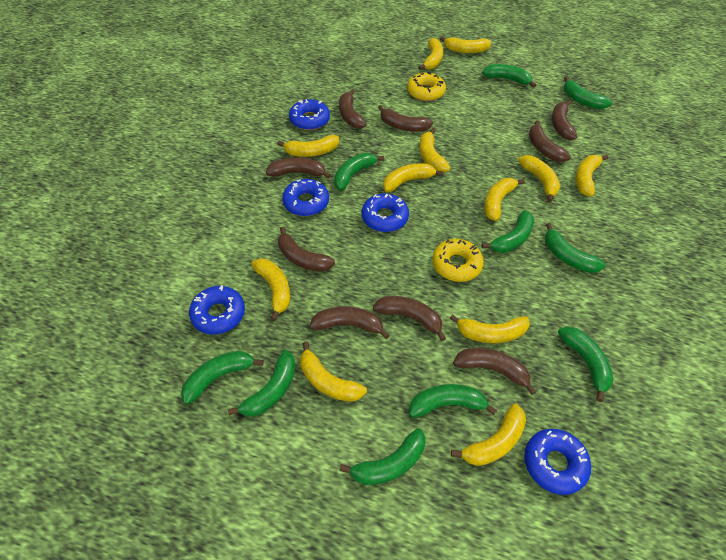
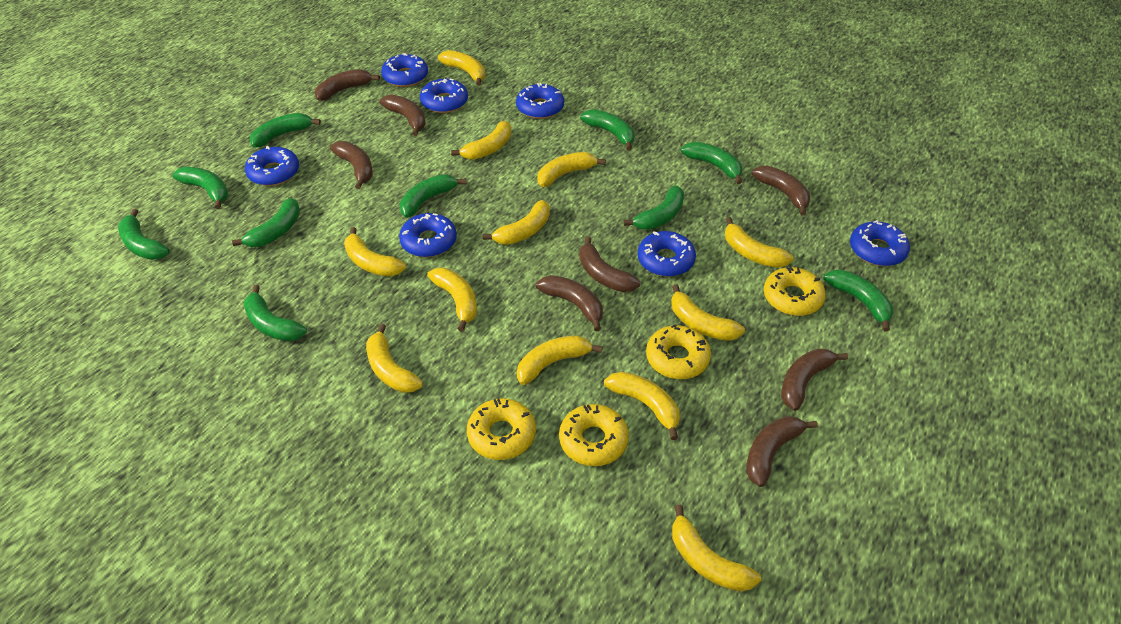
blue donut: [189,285,245,334] [282,179,329,216] [289,99,330,130] [362,194,409,232] [524,429,591,495] = 5 -> [245,146,299,186] [381,53,428,87] [399,213,457,257] [420,78,468,113] [516,83,564,119] [638,231,696,277] [850,220,910,266] = 7
brown banana: [266,157,331,179] [278,227,335,272] [310,306,390,339] [339,89,366,129] [373,296,446,341] [378,105,433,132] [453,348,536,395] [529,120,571,162] [551,100,577,140] = 9 -> [314,69,380,101] [330,141,373,189] [380,94,426,136] [536,275,603,331] [580,236,640,292] [746,416,818,487] [752,166,810,216] [781,348,848,411] = 8
yellow donut: [407,72,446,101] [432,239,484,282] = 2 -> [467,398,536,460] [559,404,629,466] [646,324,711,379] [764,266,826,316] = 4

